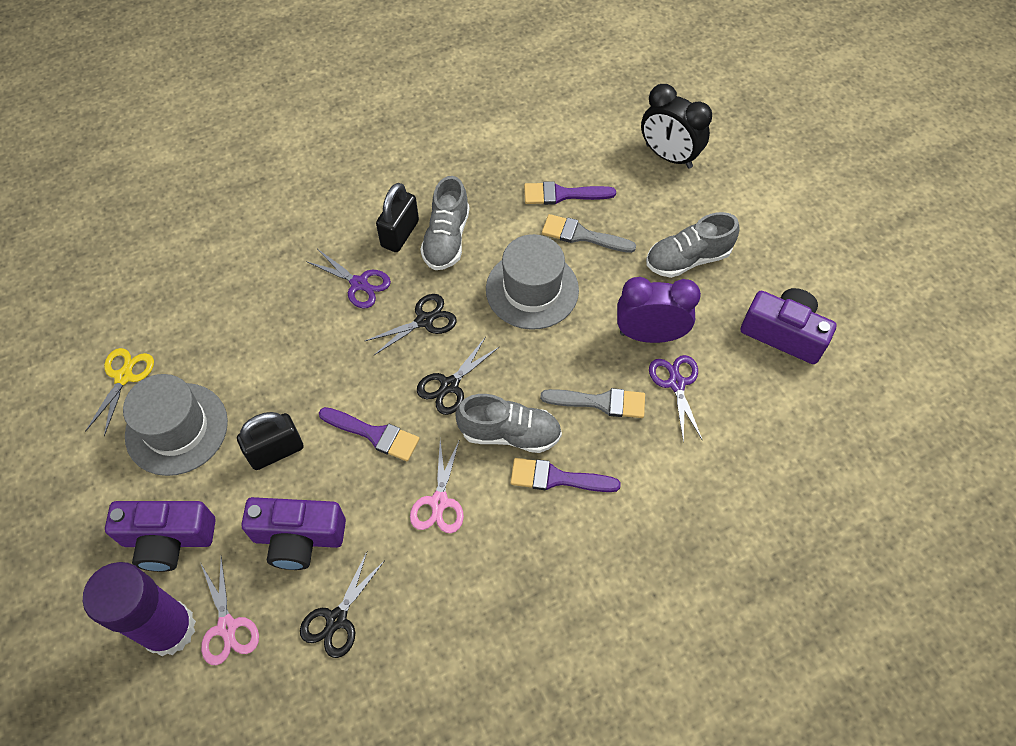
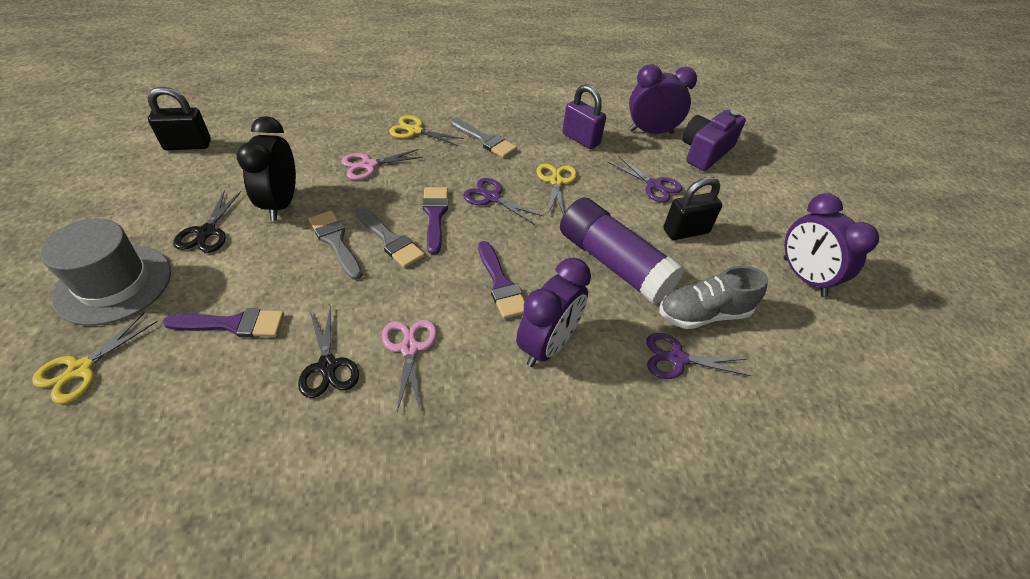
black scissors: [300,552,385,658] [365,294,457,356] [417,338,499,415] = 3 -> [173,190,241,253] [298,305,359,398] = 2
grey brush: [540,388,645,418] [542,214,636,253] = 2 -> [309,210,362,280] [356,207,425,268] [450,118,517,158] = 3
grey hat: [123,374,228,476] [486,234,579,330] = 2 -> [40,218,171,326] = 1
grey shoe: [420,176,469,270] [455,394,562,453] [646,212,740,278] = 3 -> [659,266,768,329] = 1
purple camera: [105,501,216,572] [241,497,346,570] [740,288,837,364] = 3 -> [682,110,746,171] = 1
purple clock: [617,277,701,343] = 1 -> [516,258,591,367] [629,64,697,134] [784,193,879,296] = 3
purple padlock: none = 0 -> [562,84,606,149] = 1
purple scissors: [306,249,391,309] [649,355,703,443] = 2 -> [463,178,544,225] [609,156,682,203] [646,333,751,379] = 3
yellow scissors: [85,348,154,436] = 1 -> [32,313,158,404] [389,115,465,146] [536,164,577,215] = 3

